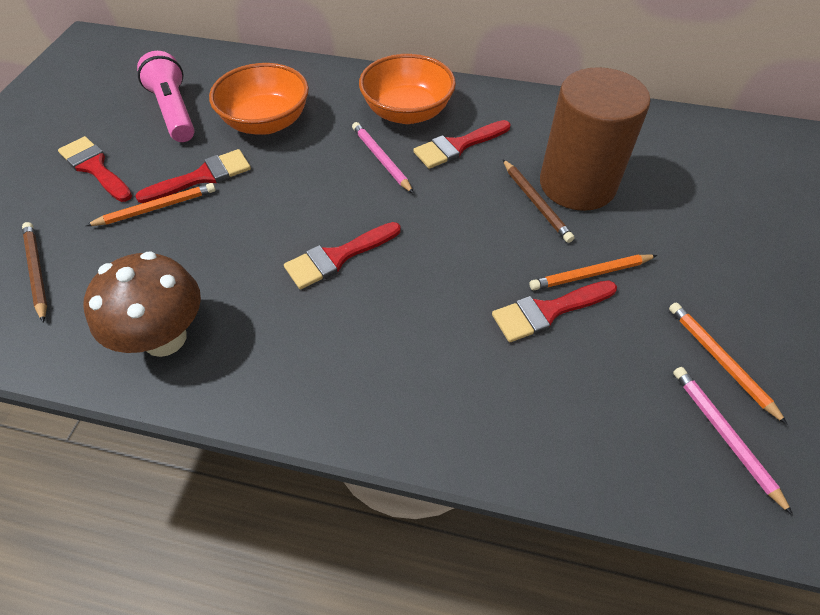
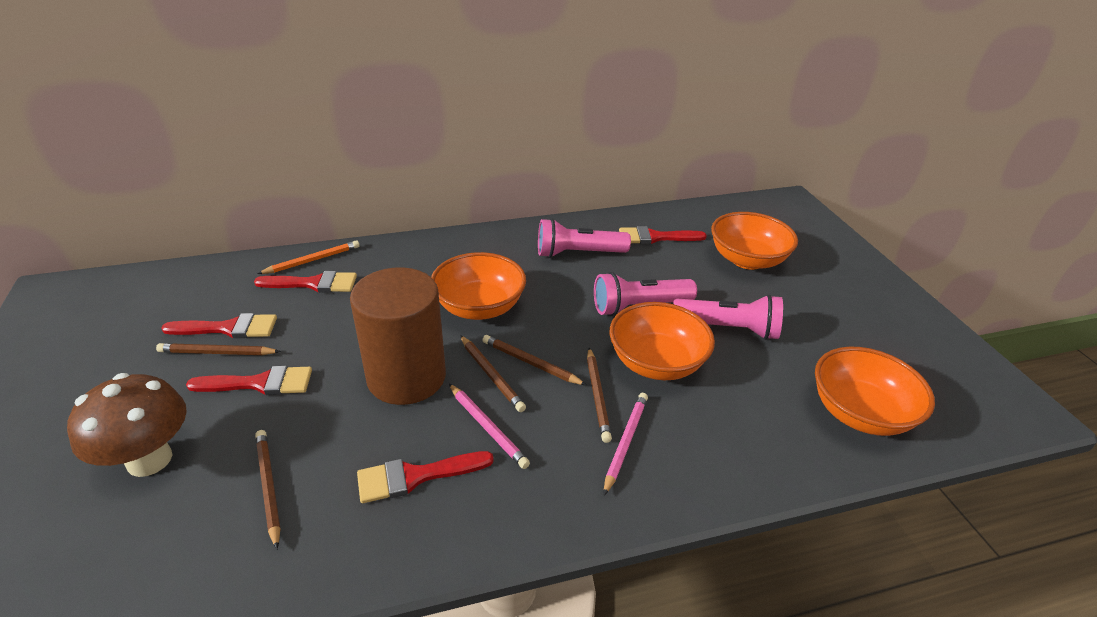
brown pencil: [22,222,47,323] [503,159,574,243] = 2 -> [156,343,281,355] [255,430,281,549] [460,335,526,412] [482,335,586,385] [587,348,612,443] = 5
orange bowl: [209,63,309,135] [359,54,456,124] = 2 -> [431,252,526,320] [609,302,715,380] [711,212,798,270] [815,347,935,436] = 4
orange pencil: [85,183,216,226] [529,255,657,290] [669,302,788,425] = 3 -> [257,240,360,274] = 1
pink flashlight: [137,51,195,142] = 1 -> [538,218,631,258] [594,272,697,316] [673,294,783,340] = 3

